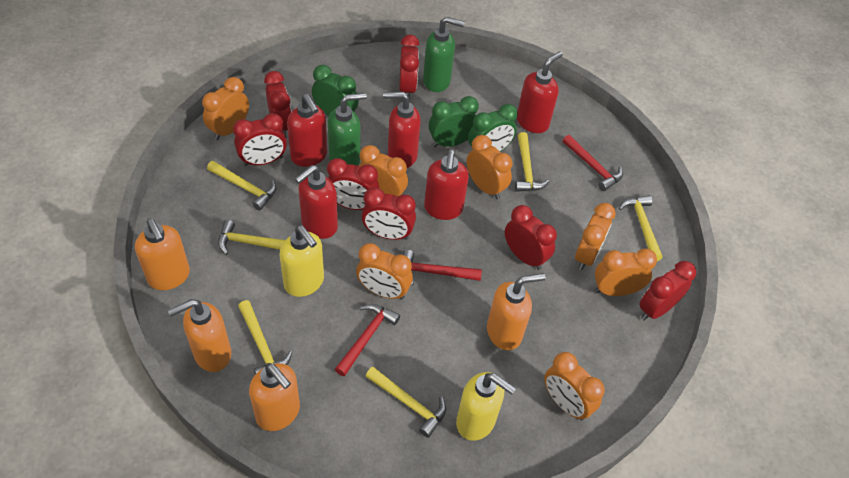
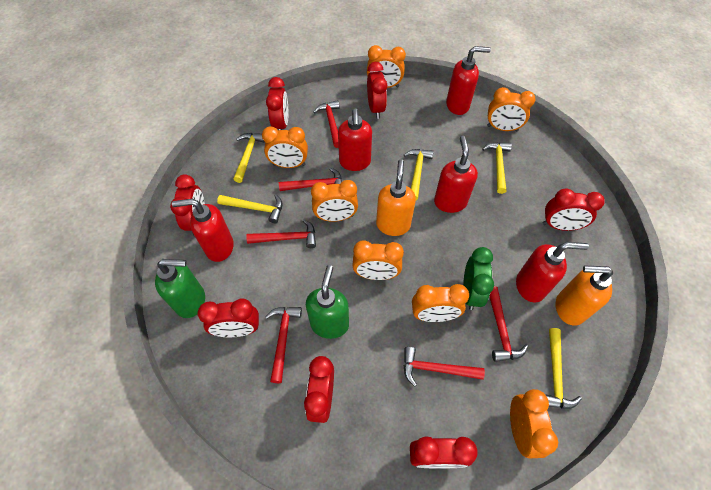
green clock: [312,65,359,116] [429,96,479,147] [468,104,518,151] = 3 -> [463,247,494,310] = 1
orange soap dispenser: [135,219,190,290] [168,299,231,372] [249,363,300,431] [487,273,545,350] = 4 -> [376,159,416,236] [556,265,614,325] = 2
red hammer: [335,304,400,376] [403,250,482,285] [563,135,623,191] = 3 -> [246,219,316,248] [265,307,302,383] [279,168,342,191] [314,100,340,148] [404,347,485,387] [489,286,528,362] = 6
yellow hammer: [207,161,276,210] [218,220,285,255] [238,300,292,374] [366,367,446,438] [515,132,549,192] [619,195,663,261] = 6 -> [217,195,282,223] [233,133,265,183] [404,149,434,201] [482,142,512,194] [545,328,582,409] = 5
yellow soap dispenser: [279,225,324,297] [456,372,516,441] = 2 -> none = 0

